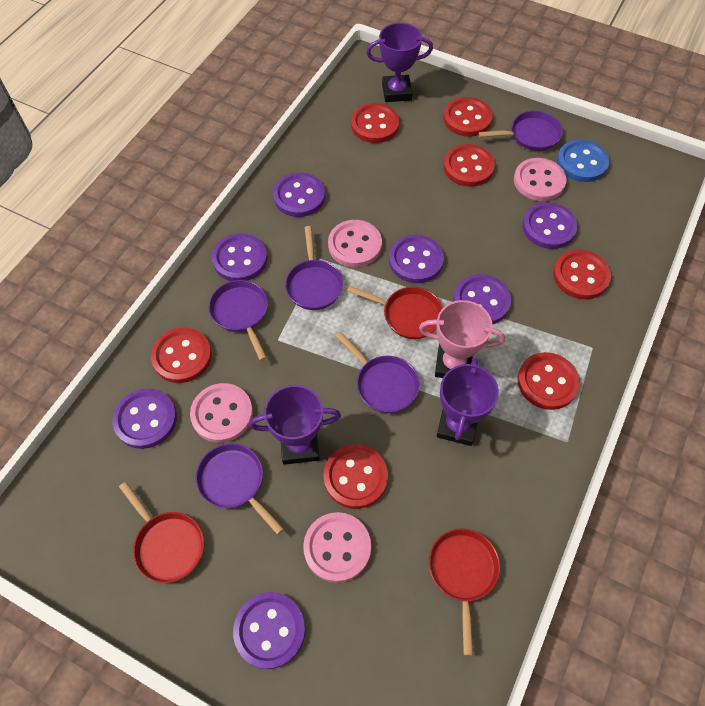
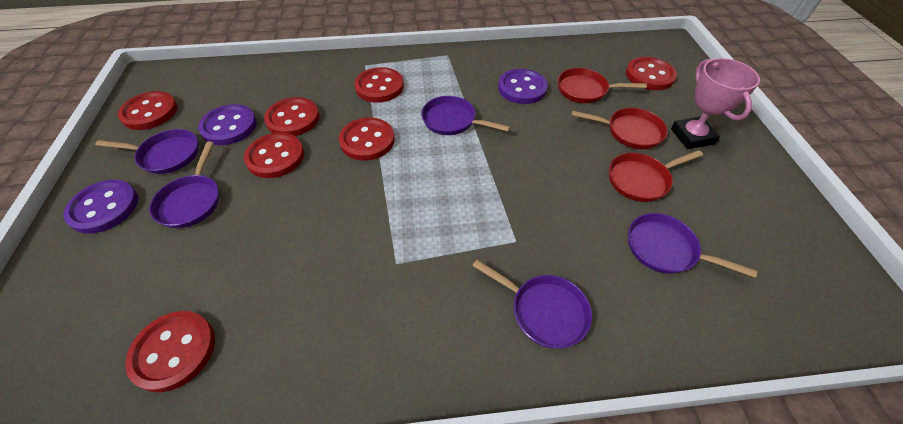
blue button: [557,140,609,182] = 1 -> none = 0
pink button: [190,383,253,443] [303,512,371,583] [328,220,382,267] [514,158,567,201] = 4 -> none = 0
purple button: [113,389,177,449] [212,233,267,281] [233,592,305,669] [273,173,325,217] [389,235,444,283] [453,274,511,325] [522,202,577,249] = 7 -> [64,180,138,234] [198,104,257,145] [498,69,548,104] = 3
purple trophy: [249,385,341,465] [366,23,433,102] [437,358,499,446] = 3 -> none = 0

